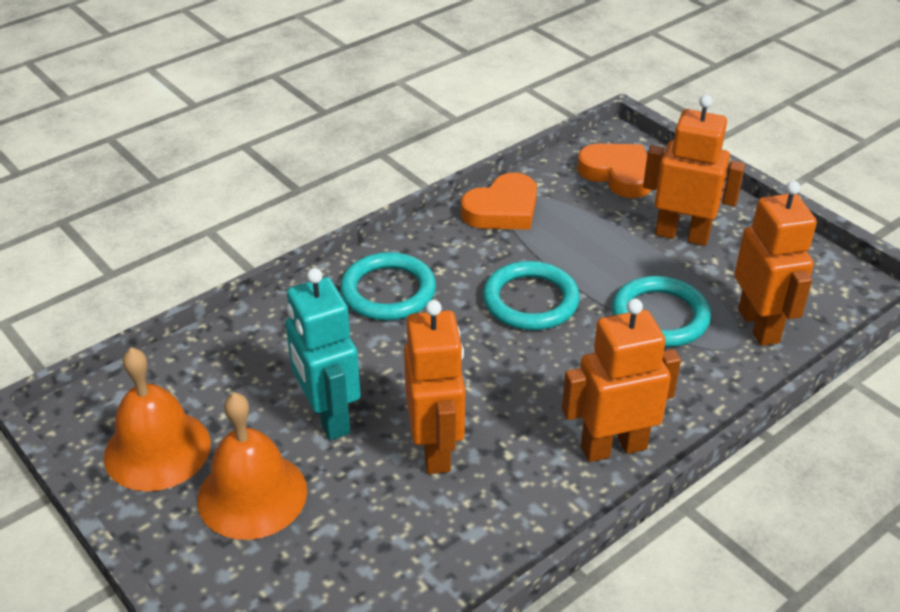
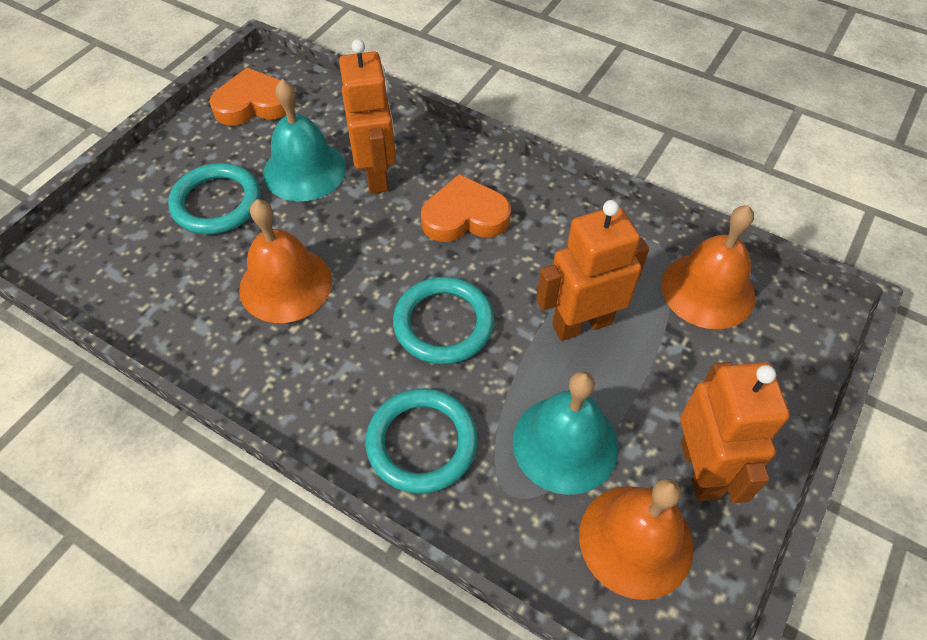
orange bell: [104,347,211,491] [197,393,307,540] = 2 -> [239,199,332,323] [579,479,694,600] [661,205,755,329] = 3
orange robot: [404,300,465,474] [562,299,681,462] [643,95,745,246] [734,181,817,346] = 4 -> [339,39,396,194] [536,200,649,341] [680,362,790,503] = 3
turquoise bell: none = 0 -> [263,79,346,201] [513,371,618,495] = 2
turquoise robot: [286,268,361,440] = 1 -> none = 0

